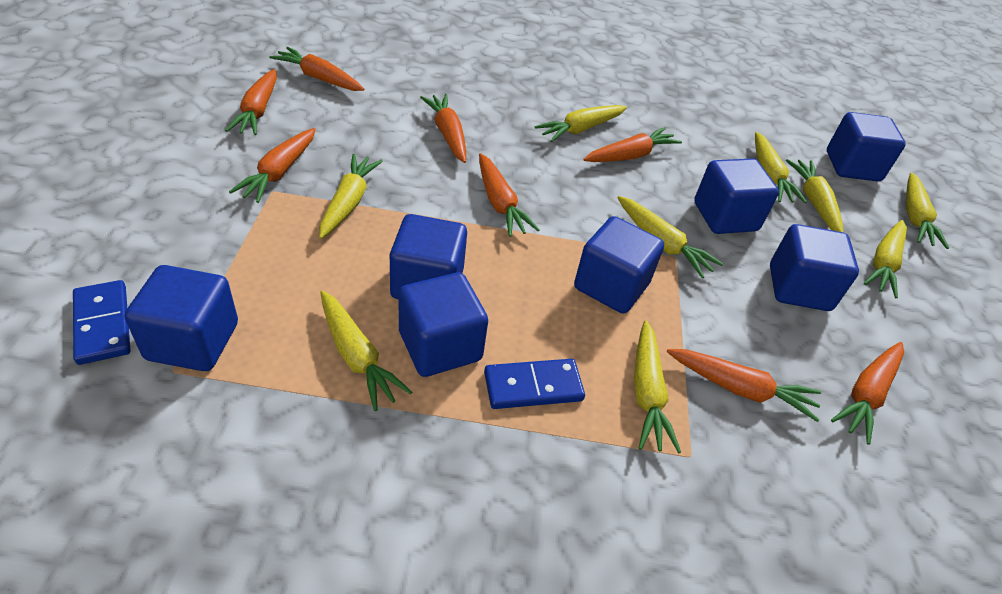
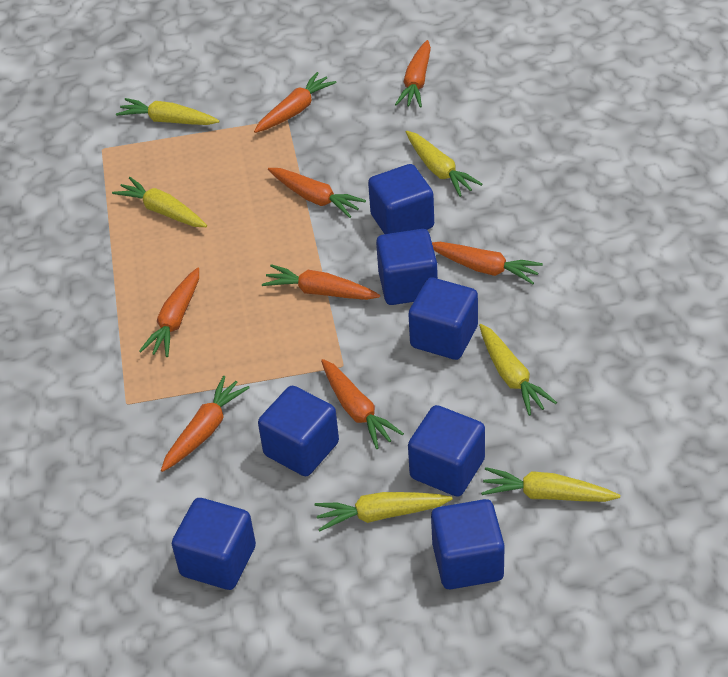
blue domino: [73,280,130,365] [484,359,585,409] = 2 -> none = 0
yellow carrot: [319,154,383,239] [320,290,412,411] [535,105,627,142] [617,196,723,278] [634,320,681,454] [755,132,807,203] [786,159,843,232] [864,220,907,298] [906,173,949,249] = 9 -> [112,177,207,227] [116,98,220,125] [315,492,453,532] [406,131,482,197] [479,324,557,416] [481,467,620,502] = 6

